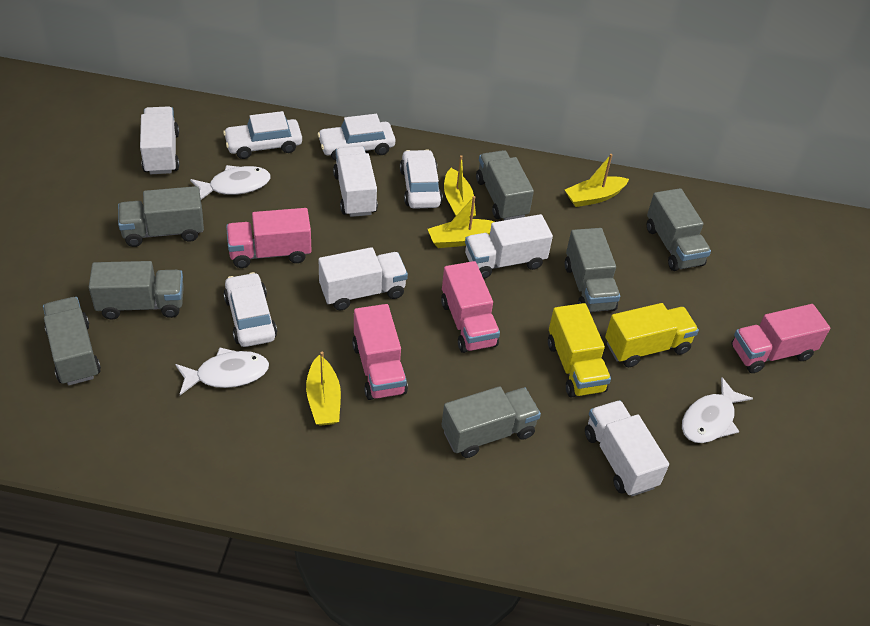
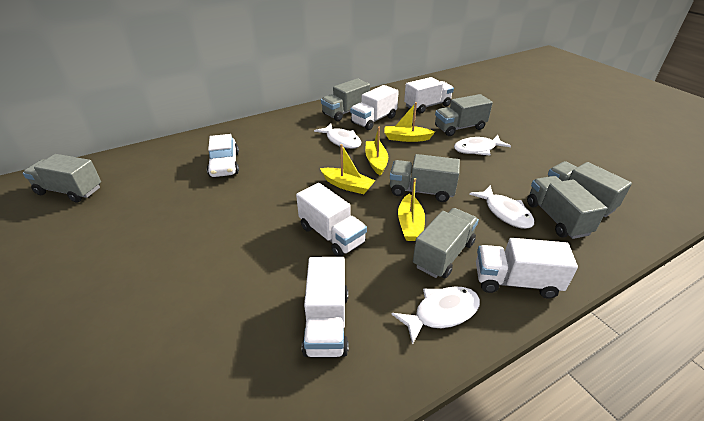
pink truck: [226,208,311,268] [352,304,408,400] [441,261,500,353] [731,304,830,373] = 4 -> none = 0
white car: [223,111,302,159] [223,272,277,347] [317,114,395,160] [400,149,443,209] = 4 -> [207,134,239,177] = 1
white fish: [175,347,269,395] [190,165,271,200] [682,377,753,443] = 3 -> [314,123,361,149] [392,286,480,345] [454,135,511,156] [469,185,534,229] = 4
yellow truck: [548,303,611,398] [605,303,699,367] = 2 -> none = 0

